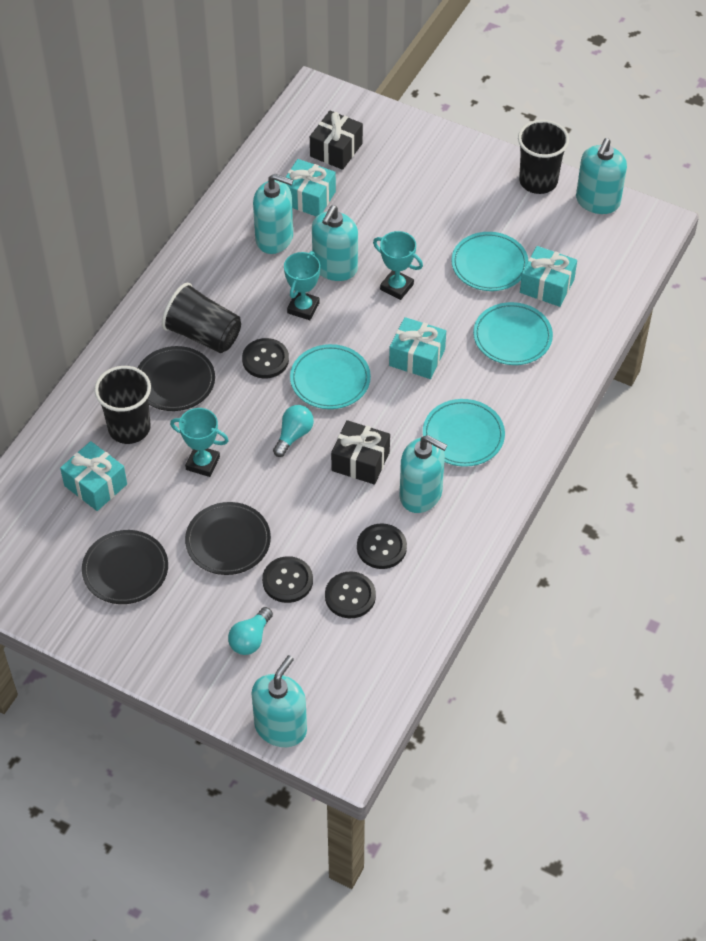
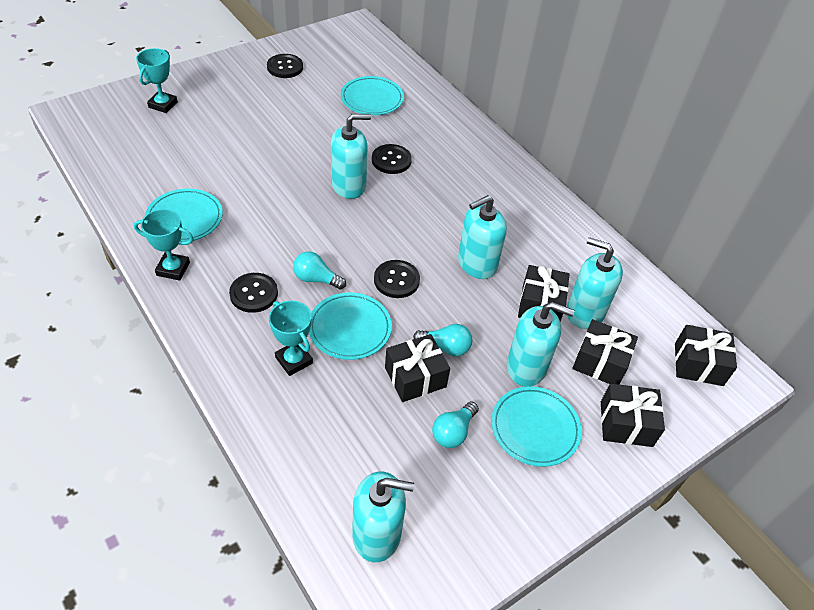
black cup: [94,366,151,444] [162,283,241,353] [518,120,569,194] = 3 -> none = 0
black gift: [310,111,363,170] [331,420,390,485] = 2 -> [385,334,450,402] [518,265,570,321] [572,319,638,384] [601,383,665,447] [675,325,737,386] = 5
black plate: [82,530,168,604] [138,346,215,411] [185,502,271,575] = 3 -> none = 0
turquoise gift: [60,441,127,511] [286,159,336,217] [389,317,446,379] [520,246,577,307] = 4 -> none = 0
turquoise light bulb: [228,607,273,655] [273,405,314,457] = 2 -> [293,251,346,290] [413,324,472,356] [432,401,479,448] = 3

